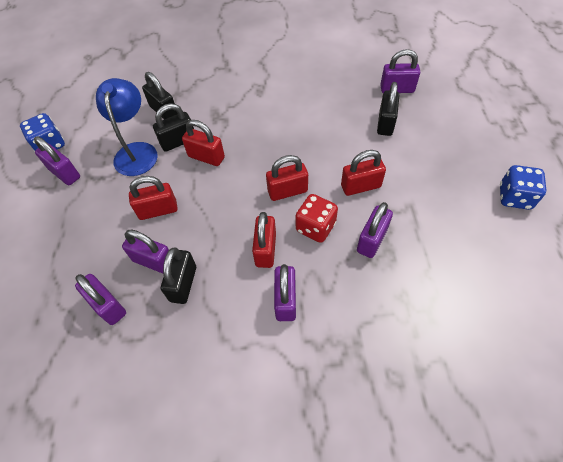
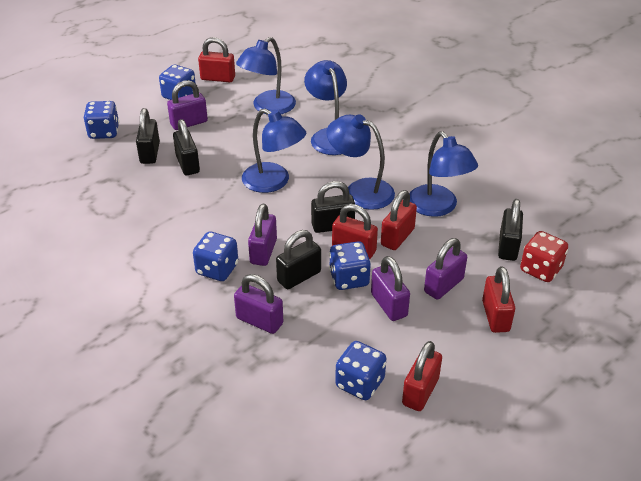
black padlock: [142,72,178,119] [153,103,194,152] [161,247,196,304] [377,82,399,136] = 4 -> [136,108,160,164] [173,119,200,175] [276,230,321,289] [311,181,355,233] [498,199,523,261] = 5
blue dice: [20,113,65,151] [500,165,546,210] = 2 -> [84,101,119,139] [159,65,196,100] [193,232,238,281] [329,241,371,290] [335,341,386,400] = 5
blue lamp: [96,78,158,176] = 1 -> [236,37,296,114] [242,109,306,193] [304,60,347,155] [327,114,395,210] [409,131,478,217] = 5
purple padlock: [34,137,80,185] [75,274,126,325] [122,230,169,273] [274,264,296,321] [357,202,393,258] [380,49,420,93] = 6 -> [167,80,208,130] [234,274,283,334] [248,204,277,266] [371,256,410,321] [424,238,467,300] = 5

